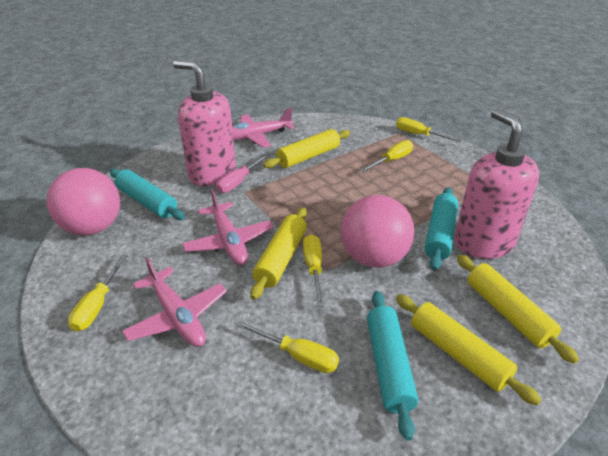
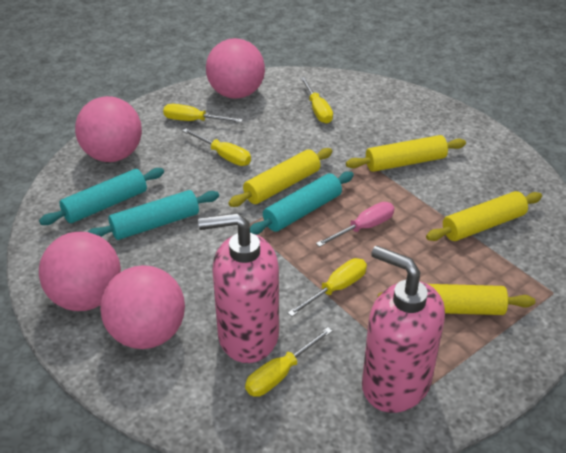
pink ball: [47,168,120,235] [341,195,414,268] = 2 -> [39,232,121,311] [75,96,142,162] [100,265,185,349] [206,38,265,99] = 4
pink plane: [122,257,227,347] [182,189,274,265] [232,108,295,148] = 3 -> none = 0

